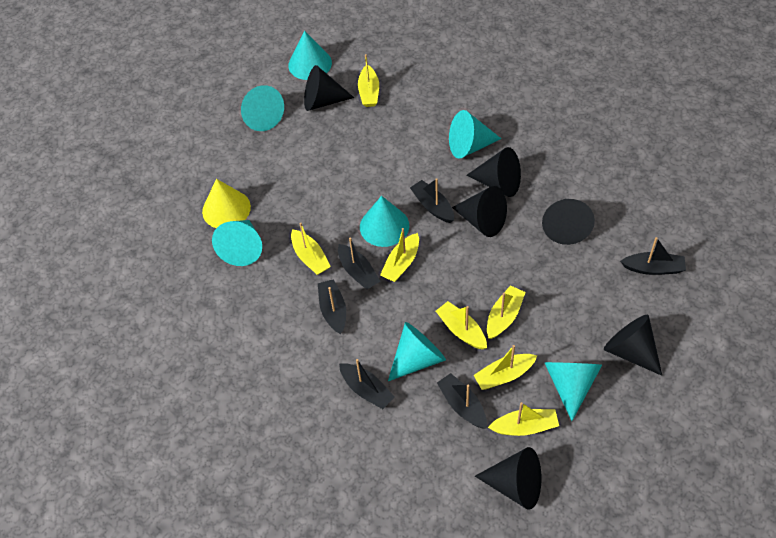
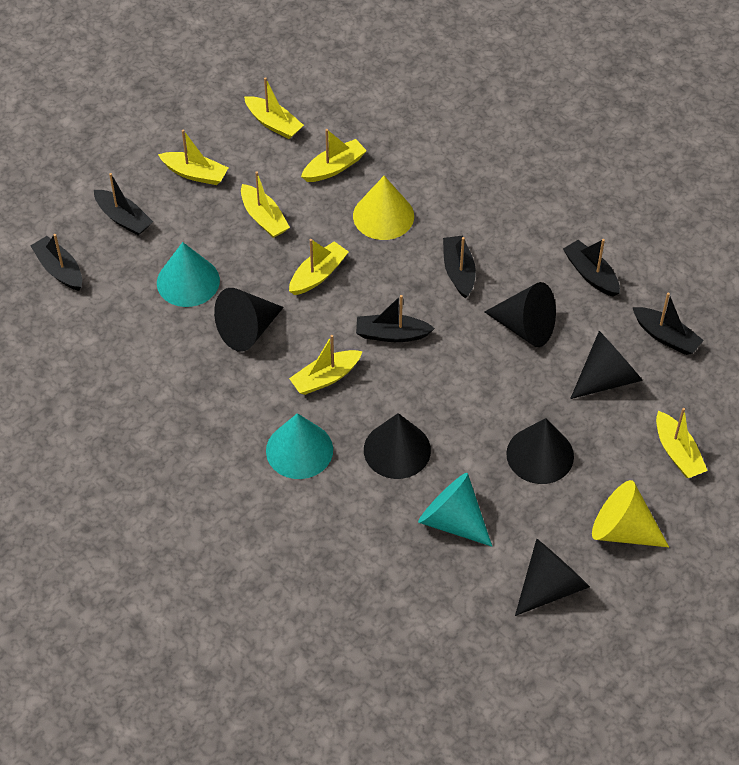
turquoise cone: [212,220,262,266] [241,85,284,131] [288,31,332,80] [360,196,409,247] [388,322,446,381] [449,110,501,159] [544,362,602,421] = 7 -> [157,242,220,307] [266,413,333,479] [418,473,492,547] = 3
yellow cone: [202,179,251,228] = 1 -> [353,176,414,240] [592,480,669,547] = 2

